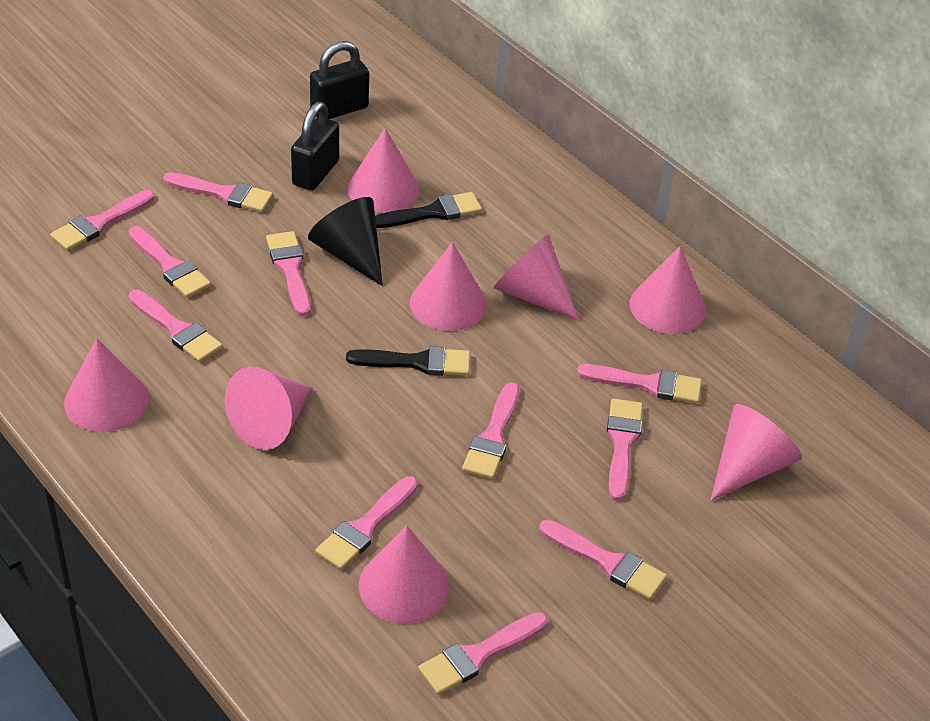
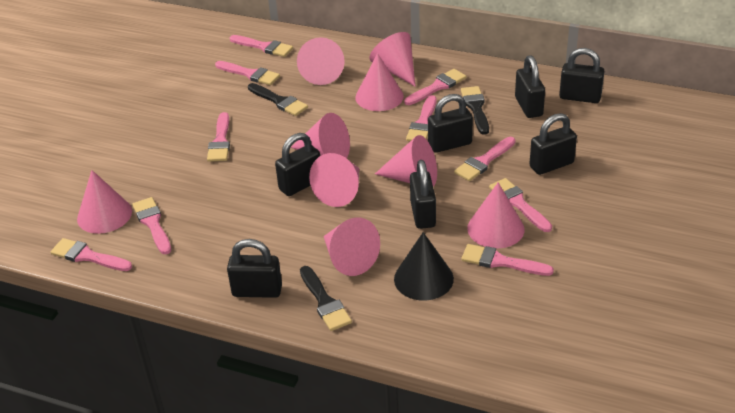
black brush: [346,346,470,376] [375,192,482,228] = 2 -> [248,83,308,116] [300,266,352,331] [461,86,489,135] = 3
black padlock: [291,102,339,191] [310,41,369,119] = 2 -> [227,239,282,298] [275,133,320,196] [410,160,436,229] [428,94,473,153] [515,55,545,118] [529,113,577,175] [559,48,605,103] = 7
pink brush: [50,190,154,251] [128,226,211,298] [128,290,223,363] [163,172,273,212] [266,231,311,316] [315,476,418,570] [418,612,548,695] [462,382,519,479] [539,520,667,600] [577,364,702,404] [607,398,643,501] = 11 -> [51,238,132,271] [132,197,171,254] [207,112,230,162] [215,61,280,85] [229,35,293,57] [404,69,466,105] [406,95,436,141] [454,137,515,181] [461,244,554,276] [489,178,552,232] = 10
pink cone: [64,339,149,432] [225,367,313,450] [347,128,420,213] [359,526,450,624] [410,242,487,331] [494,234,579,321] [630,246,706,334] [710,404,802,501] = 8 -> [77,170,132,234] [291,113,350,158] [297,37,345,85] [309,153,359,207] [324,218,380,276] [355,53,404,111] [370,32,416,87] [375,135,437,187] [467,183,524,248] = 9

